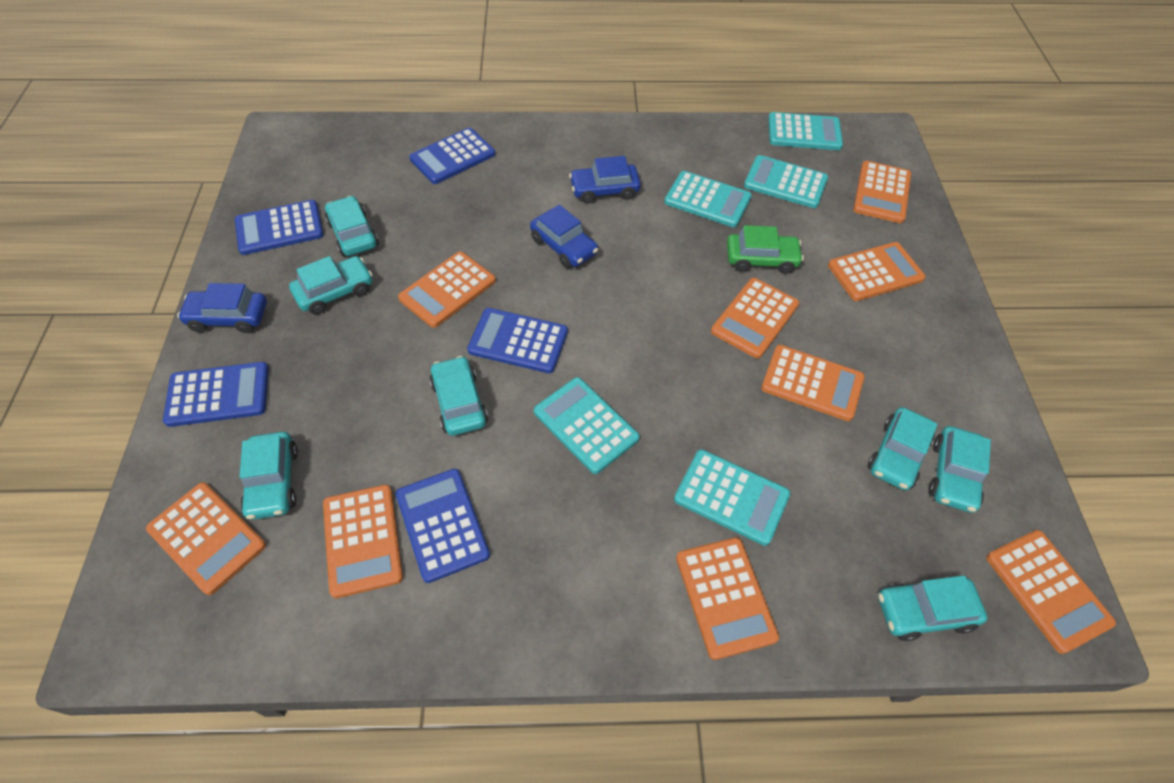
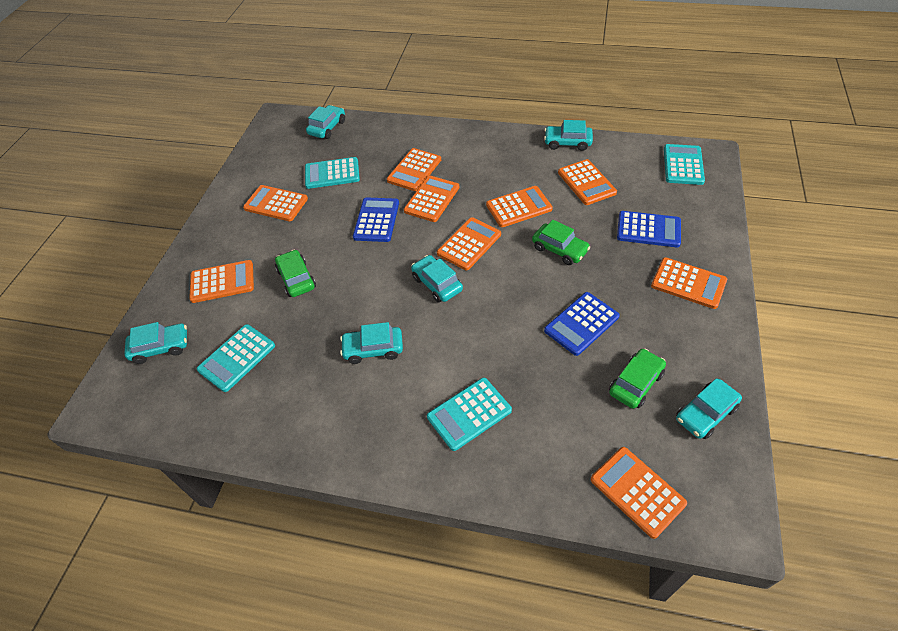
blue calculator: [163,362,269,427] [235,200,324,255] [396,469,490,583] [409,128,495,184] [467,308,568,373] = 5 -> [353,197,399,242] [544,292,620,356] [617,211,681,247] = 3
blue car: [177,283,267,333] [530,205,598,268] [569,156,641,204] = 3 -> none = 0
green car: [727,225,804,274] = 1 -> [275,250,316,297] [532,220,590,265] [609,348,666,409] = 3
turquoise calculator: [534,377,640,474] [664,171,752,227] [674,449,790,546] [744,155,828,208] [768,112,843,150] = 5 -> [197,324,275,392] [305,157,360,189] [427,378,512,451] [664,144,705,185] = 4
turquoise car: [240,432,298,520] [289,256,372,314] [325,196,379,256] [430,356,488,436] [867,407,938,490] [878,575,987,641] [928,426,991,513] = 7 -> [124,322,187,364] [306,105,345,139] [340,322,403,364] [411,255,463,303] [544,120,593,151] [676,378,742,439] = 6

